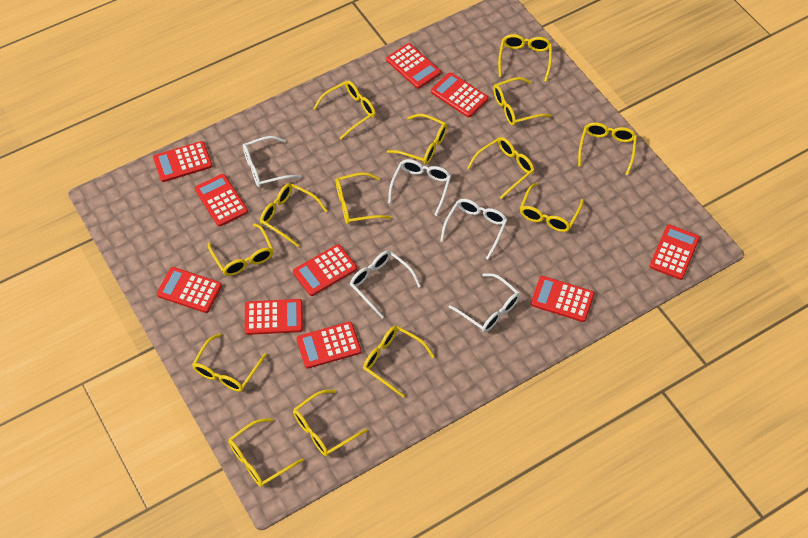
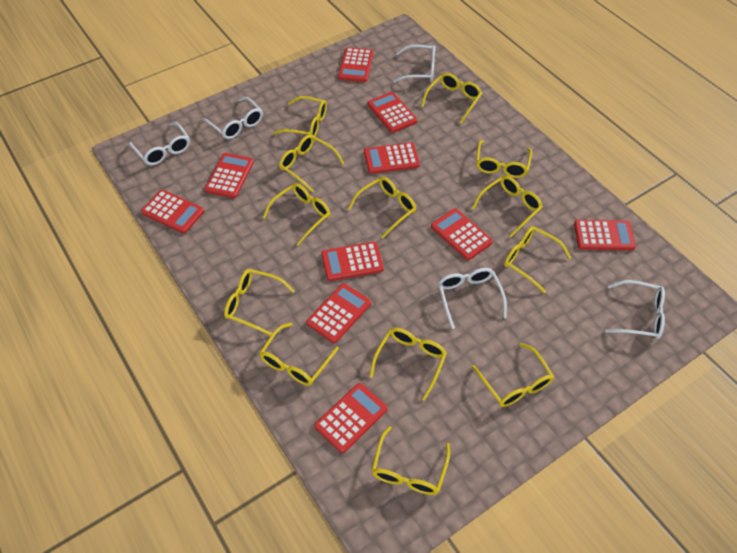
yellow glasses: [192,333,267,392] [208,223,274,276] [228,418,304,487] [260,183,327,247] [293,390,367,456] [313,81,376,139] [336,172,391,224] [363,326,435,398] [387,114,447,164] [467,137,534,199] [493,77,552,126] [498,34,552,82] [520,183,584,232] [578,122,637,175] = 14 -> [224,269,294,336] [259,323,339,386] [263,183,331,246] [273,96,327,136] [279,135,345,192] [348,177,416,239] [369,328,447,401] [371,426,450,495] [421,73,482,124] [472,176,543,237] [472,343,554,407] [476,140,532,178] [504,226,571,293] = 13

